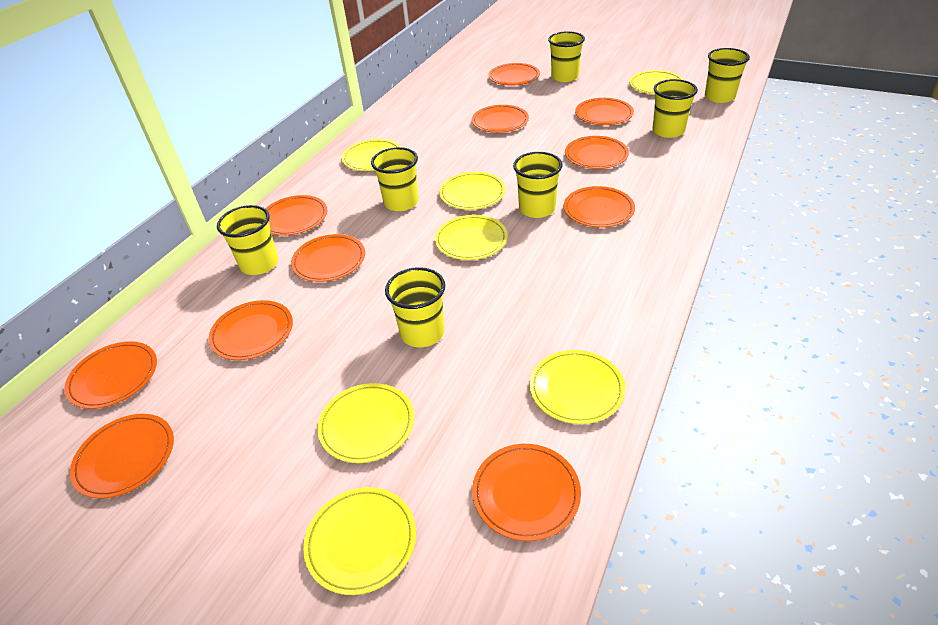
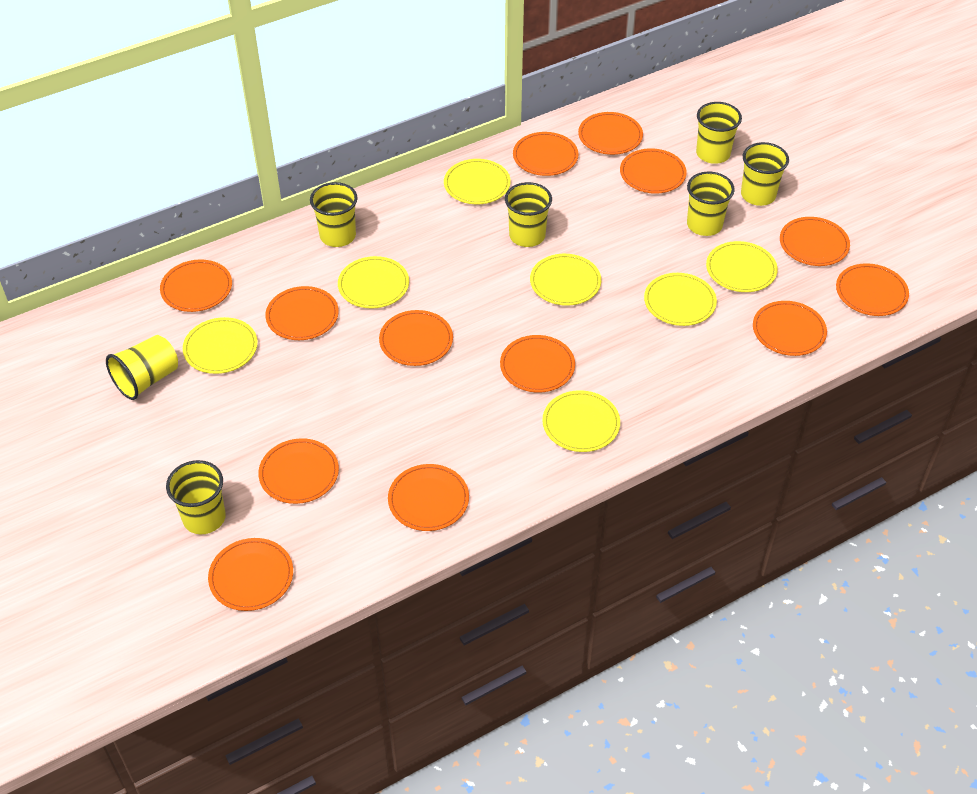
orange plate: [64,341,157,409] [70,414,174,499] [209,300,293,360] [265,195,327,236] [291,234,365,282] [472,105,529,133] [472,444,581,541] [488,63,540,86] [563,186,635,227] [565,136,629,169] [575,98,634,125] = 11 -> [160,259,232,312] [208,538,293,611] [258,438,339,504] [265,286,339,340] [379,310,453,366] [388,464,469,531] [500,335,575,393] [513,132,578,176] [578,112,643,155] [620,148,687,194] [753,301,827,356] [780,217,850,266] [836,263,909,316] = 13

